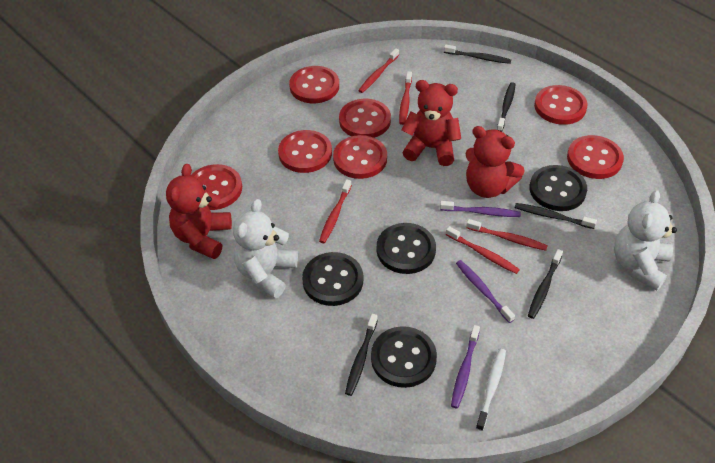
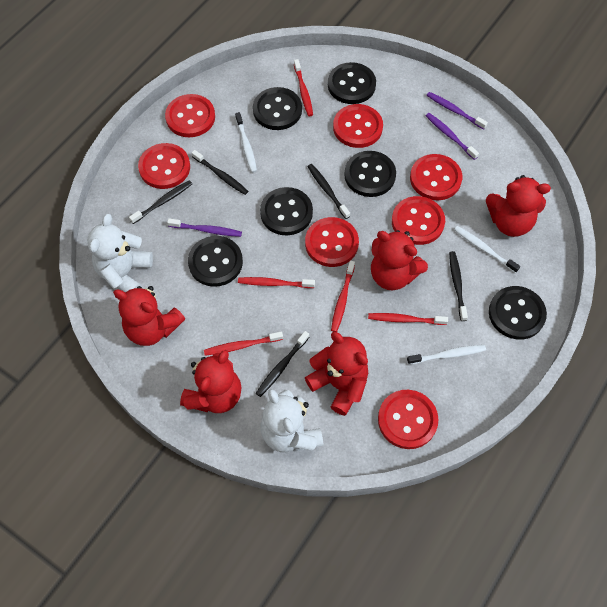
black button: [302,252,363,306] [371,326,437,388] [377,223,436,274] [529,165,587,211] = 4 -> [188,236,243,287] [253,87,302,130] [260,187,313,235] [328,62,376,104] [344,151,396,197] [489,286,547,340] = 6
red teddy bear: [166,164,232,259] [402,80,461,166] [465,126,525,198] = 3 -> [113,286,185,346] [180,350,242,413] [305,332,368,416] [371,230,428,290] [486,175,551,237] = 5
white toothbrush: [476,349,506,431] = 1 -> [235,112,257,173] [407,345,486,364] [454,226,520,273] = 3

